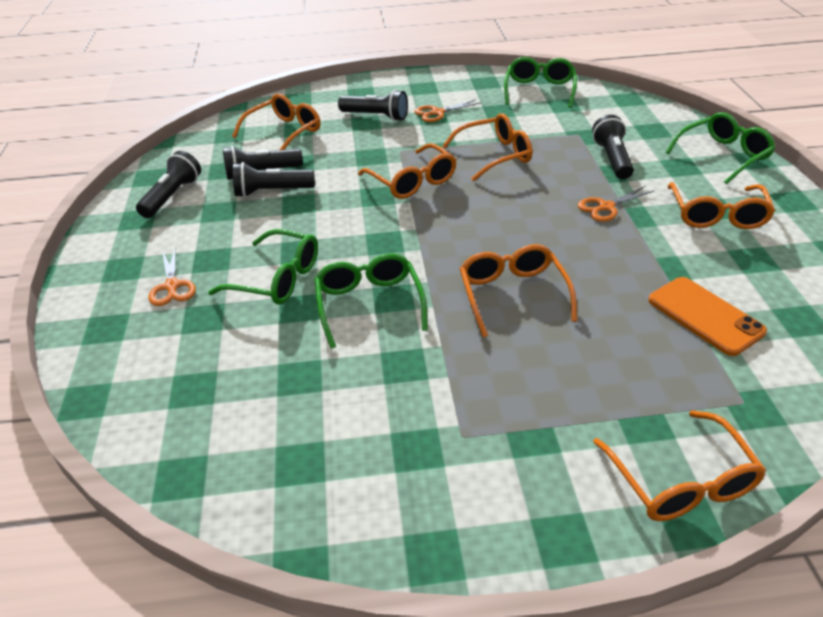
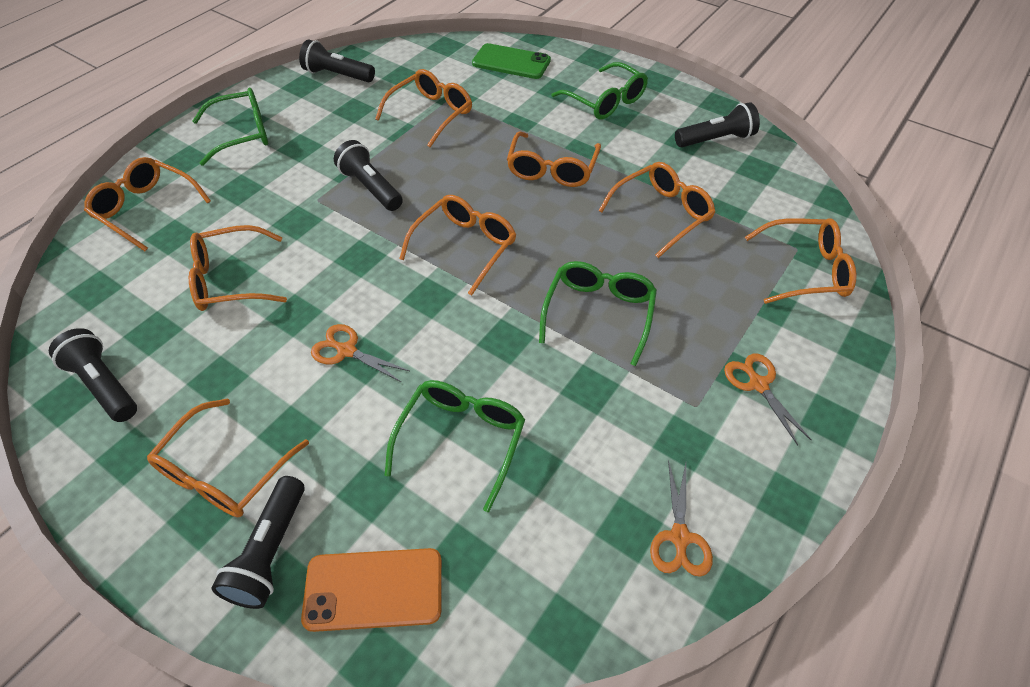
green phone: none = 0 -> [472,43,551,79] = 1
orange glasses: [232,94,321,150] [358,143,457,199] [442,113,532,182] [460,244,577,337] [593,410,766,521] [667,182,775,229] = 6 -> [84,157,211,251] [147,398,309,517] [189,225,287,311] [375,69,472,147] [399,195,516,296] [507,131,601,187] [598,162,715,258] [745,218,856,304] = 8

